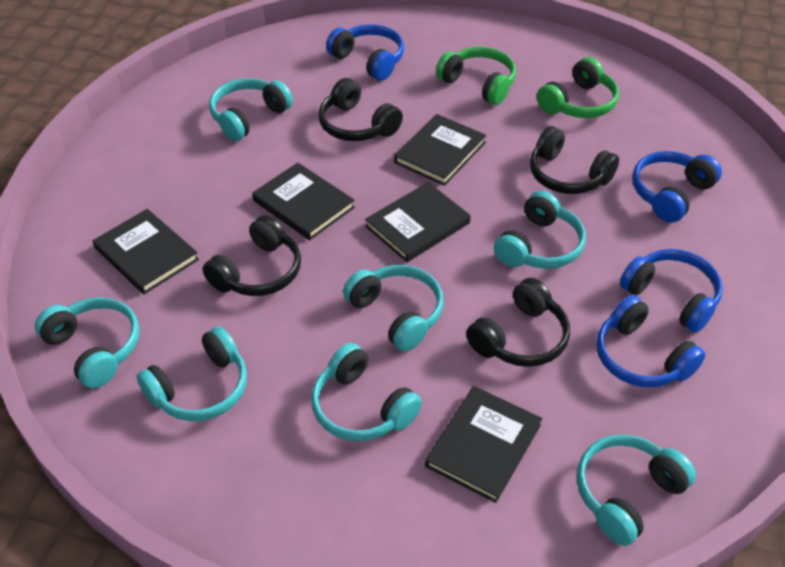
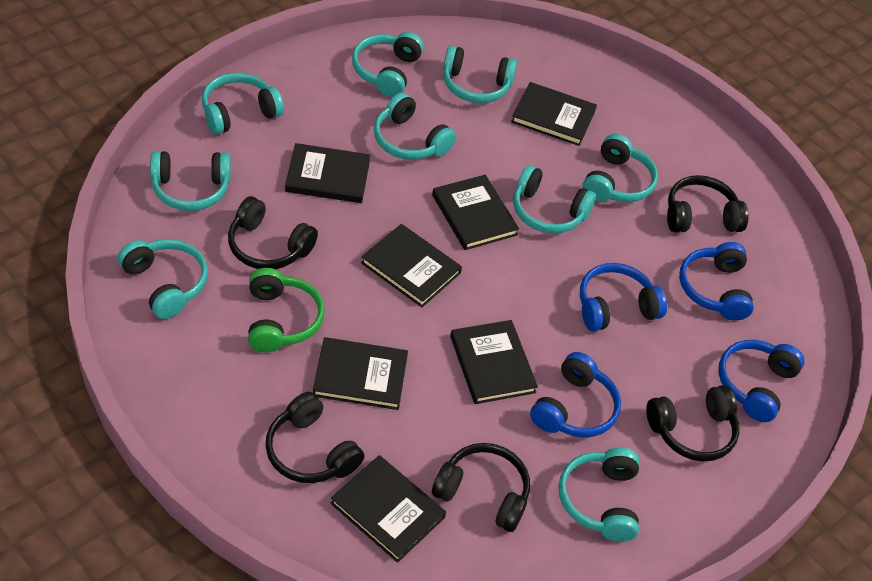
black book: [93,209,199,294] [252,163,355,240] [365,182,471,262] [394,114,486,186] [425,386,542,503] = 5 -> [285,143,370,203] [313,337,408,410] [330,455,446,563] [361,224,462,307] [432,175,519,250] [450,320,538,404] [511,82,597,146] = 7
black headphones: [203,215,301,296] [318,78,403,141] [466,278,570,367] [530,126,619,194] = 4 -> [228,196,318,269] [265,392,365,483] [432,443,530,532] [646,385,740,461] [667,175,748,232] = 5
green headphones: [436,47,516,105] [537,57,619,118] = 2 -> [248,268,325,353] = 1
turquoise headphones: [35,297,139,388] [137,326,247,421] [209,78,293,141] [311,343,422,441] [343,265,444,351] [494,191,586,269] [577,435,696,546] = 7 -> [118,239,208,319] [150,151,231,211] [202,73,284,135] [352,32,424,97] [374,92,456,160] [443,45,517,103] [513,165,596,234] [558,447,639,542] [582,134,658,202] = 9

